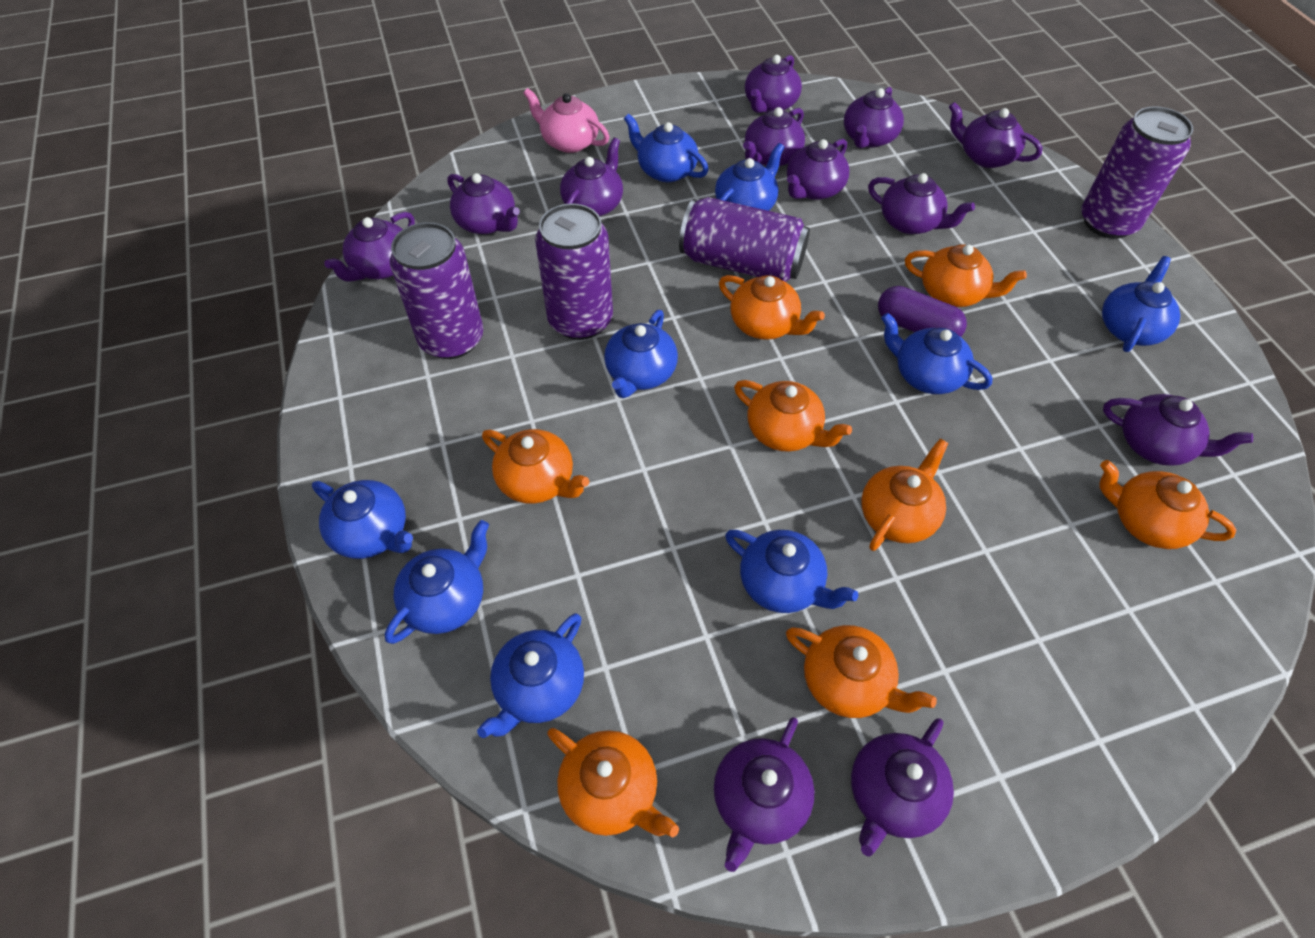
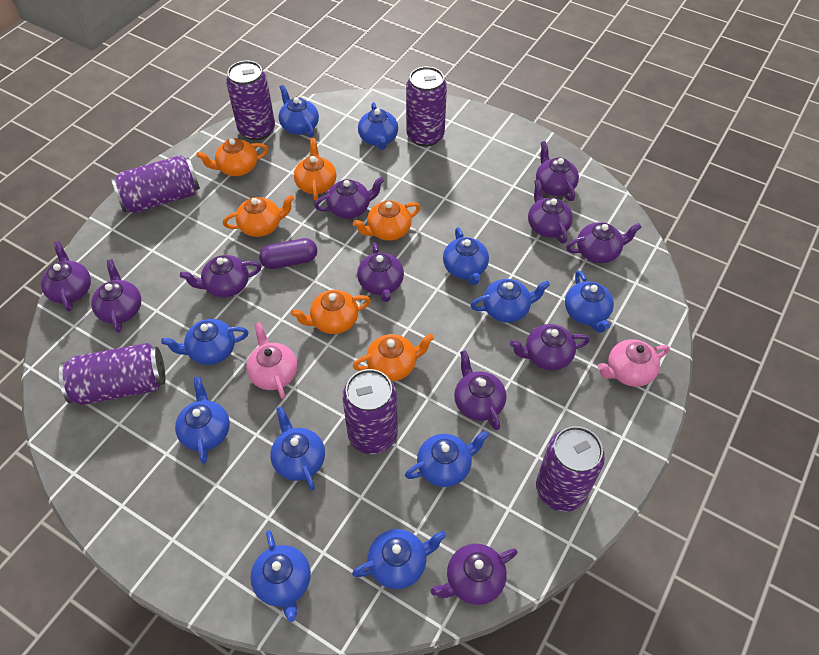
blue teapot: [312,480,413,559] [385,520,489,644] [477,613,584,738] [604,310,678,398] [624,114,709,182] [715,143,784,211] [725,530,858,613] [881,313,992,394] [1102,256,1180,352] = 9 -> [161,319,249,365] [175,377,230,464] [251,530,311,622] [270,406,325,491] [279,85,319,137] [352,529,446,589] [358,102,398,150] [405,431,489,487] [443,227,489,286] [471,279,550,323] [565,270,614,333] = 11
orange teapot: [482,429,589,504] [547,728,679,837] [719,275,825,340] [734,380,852,452] [786,625,937,718] [861,439,948,551] [905,244,1027,307] [1099,460,1236,549] = 8 -> [196,138,268,176] [223,195,295,237] [291,290,371,334] [294,138,336,201] [353,201,421,241] [353,334,434,381] = 6
pink teapot: [523,88,609,153] = 1 -> [246,322,297,399] [598,339,670,387] = 2
purple can: [390,222,483,359] [535,203,613,340] [679,197,810,282] [1081,106,1193,239] = 4 -> [59,343,165,405] [111,155,200,213] [226,60,275,140] [342,369,398,454] [406,66,447,147] [536,426,605,512] = 6
purple teapot: [324,212,415,282] [447,173,520,234] [560,138,623,216] [714,717,815,872] [743,107,805,166] [745,55,802,113] [787,139,849,200] [844,87,904,148] [851,718,954,857] [868,173,975,234] [949,102,1042,168] [1103,394,1253,466] = 12 -> [41,241,91,311] [91,259,141,333] [180,255,261,298] [314,177,384,219] [357,242,404,302] [431,544,518,605] [454,350,506,430] [510,324,590,370] [528,179,573,244] [536,141,579,201] [566,222,642,263] = 11

